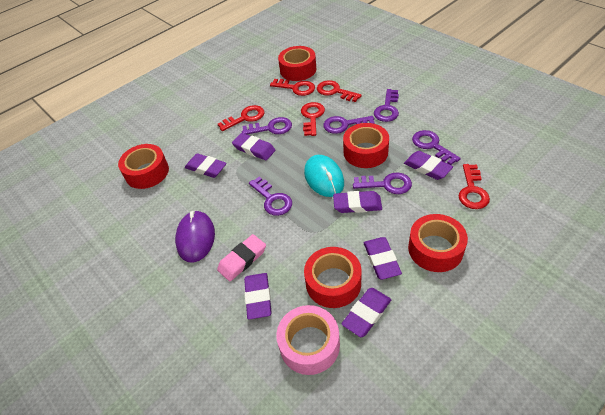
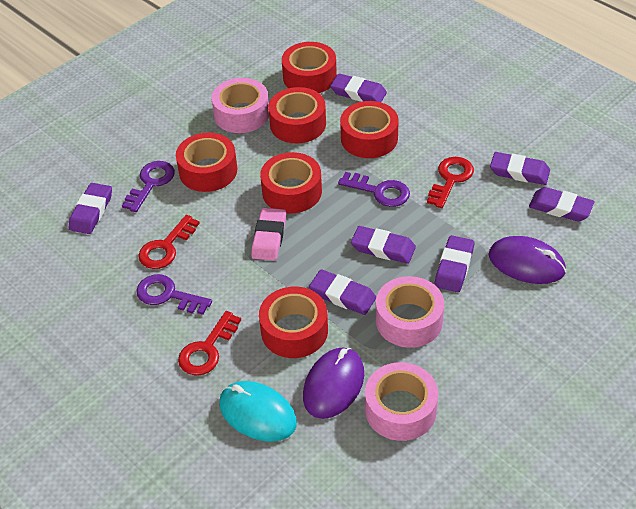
pink tape: [276,305,340,375] = 1 -> [212,78,269,133] [365,362,438,441] [376,276,444,348] = 3
purple key: [242,117,292,134] [249,177,292,216] [323,116,375,134] [353,173,412,194] [374,89,399,122] [412,130,461,165] = 6 -> [122,161,175,212] [136,274,212,315] [338,172,410,207] = 3
purple mouse: [175,210,215,263] = 1 -> [303,347,364,419] [489,236,566,284] = 2
red key: [218,105,264,131] [270,79,315,96] [301,102,325,136] [317,80,362,102] [459,164,490,209] = 5 -> [138,215,200,269] [178,311,241,376] [427,157,474,208] = 3
red tape: [118,144,169,189] [278,46,316,81] [304,247,362,308] [343,123,389,168] [408,214,468,272] = 5 -> [176,132,237,192] [259,287,328,358] [260,152,322,213] [268,87,326,143] [282,42,337,93] [340,101,399,158] = 6

